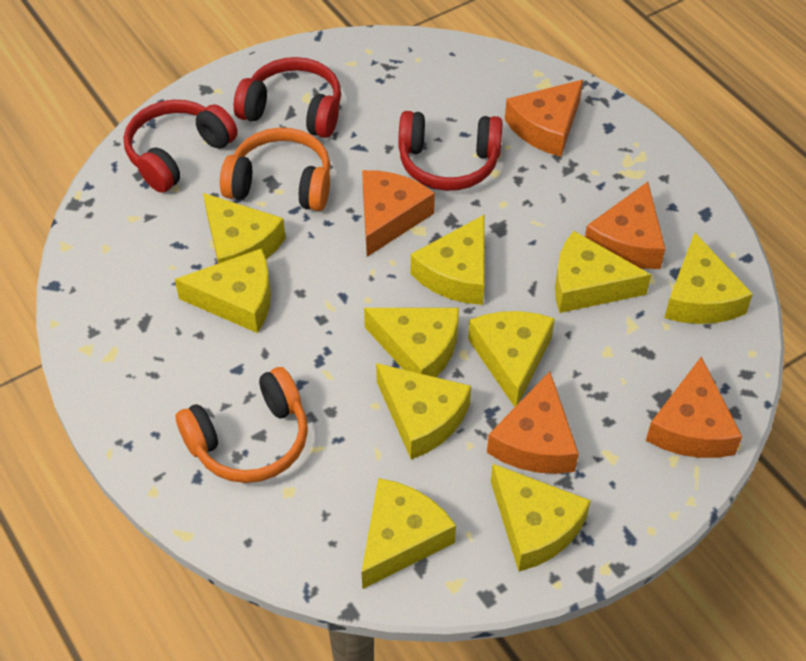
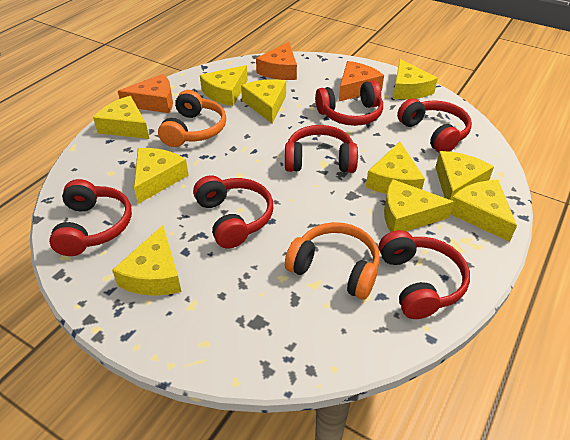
orange cheese: [362,170,435,257] [487,371,579,474] [505,80,583,157] [585,182,666,269] [646,357,742,458] = 5 -> [118,74,173,113] [256,42,297,80] [339,61,384,101] = 3
red headphones: [124,100,238,193] [234,57,341,138] [398,111,503,191] = 3 -> [49,179,132,256] [193,175,273,249] [285,125,358,173] [315,80,383,126] [379,230,470,319] [397,98,472,153] = 6

